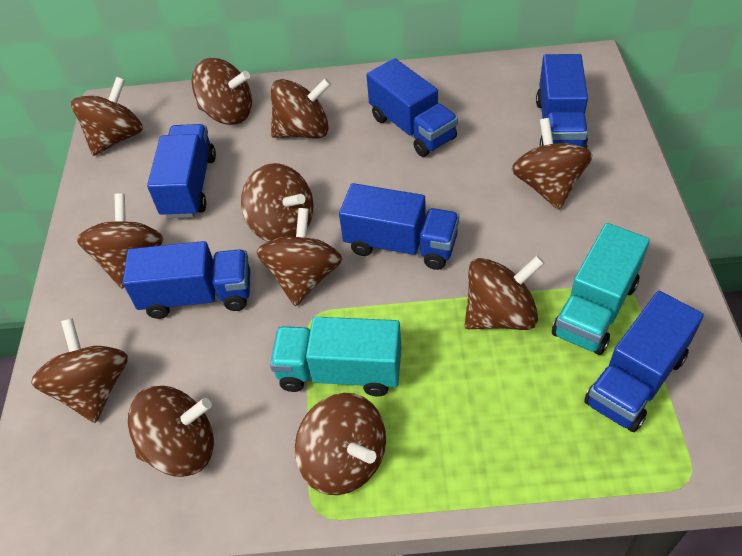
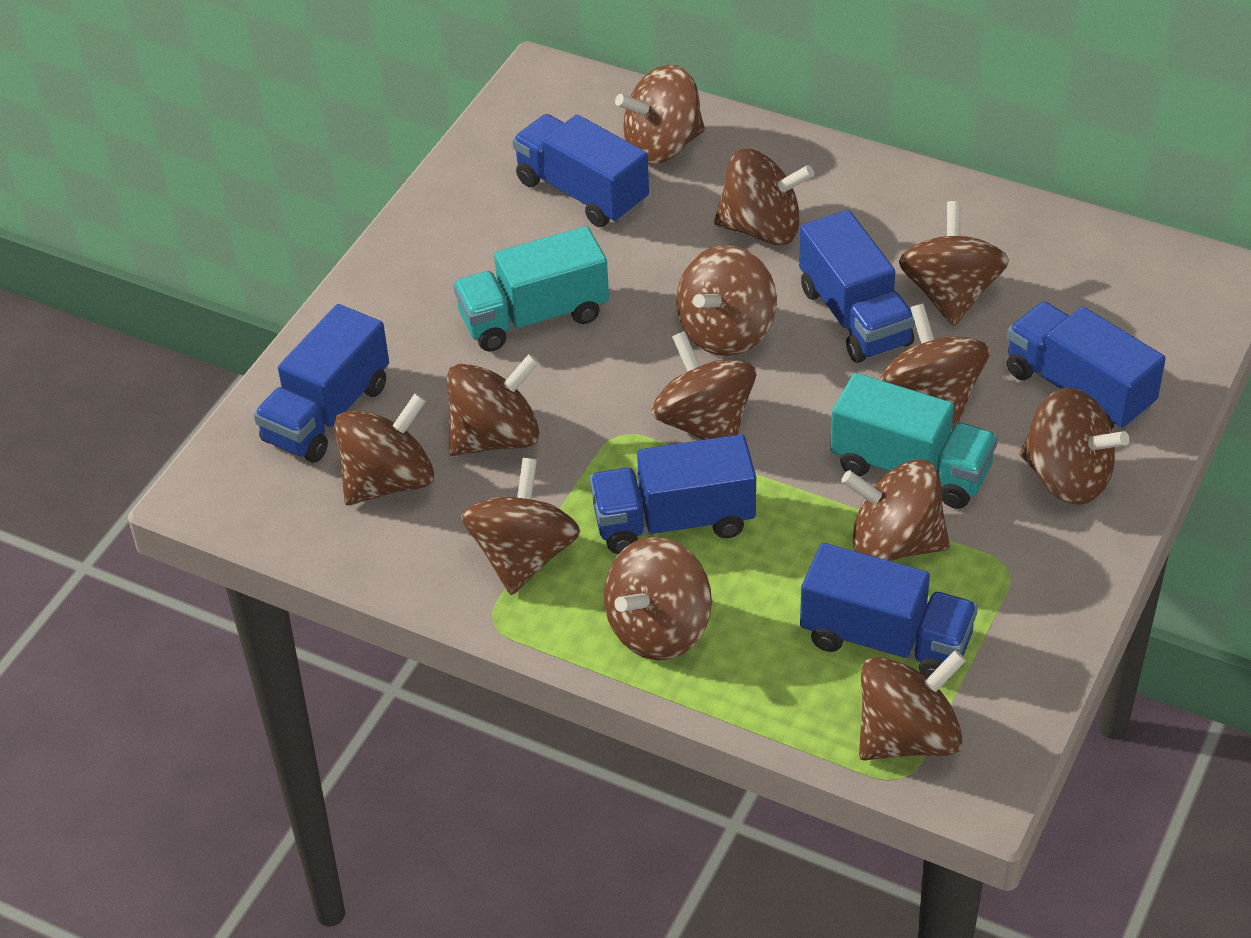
brown spinning top: [31,318,128,423] [71,77,143,156] [77,194,163,289] [128,386,214,477] [192,58,252,125] [241,163,313,242] [257,208,342,306] [271,78,331,139] [295,393,386,495] [465,256,545,330] [511,118,592,210] = 11 -> [334,393,434,505] [447,354,540,456] [461,458,580,595] [604,537,712,660] [615,65,705,165] [651,331,756,440] [676,245,777,356] [714,149,814,245] [841,460,950,561] [859,650,966,761] [880,304,990,430] [899,201,1009,326] [1020,388,1129,505] = 13

